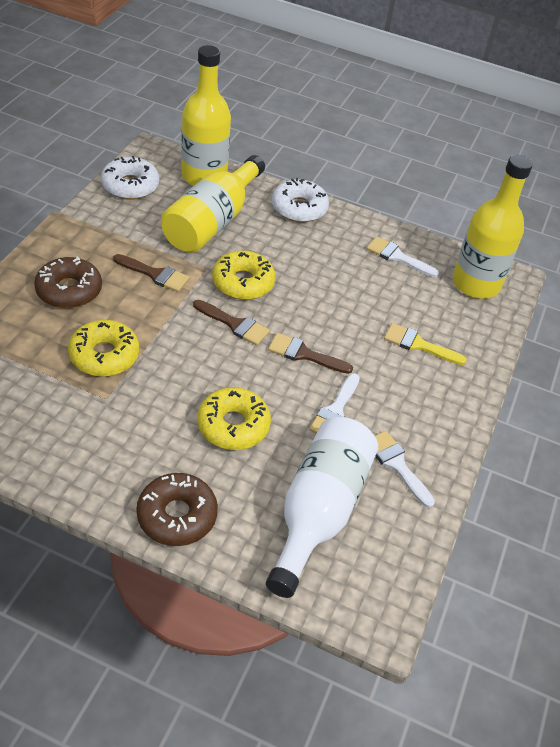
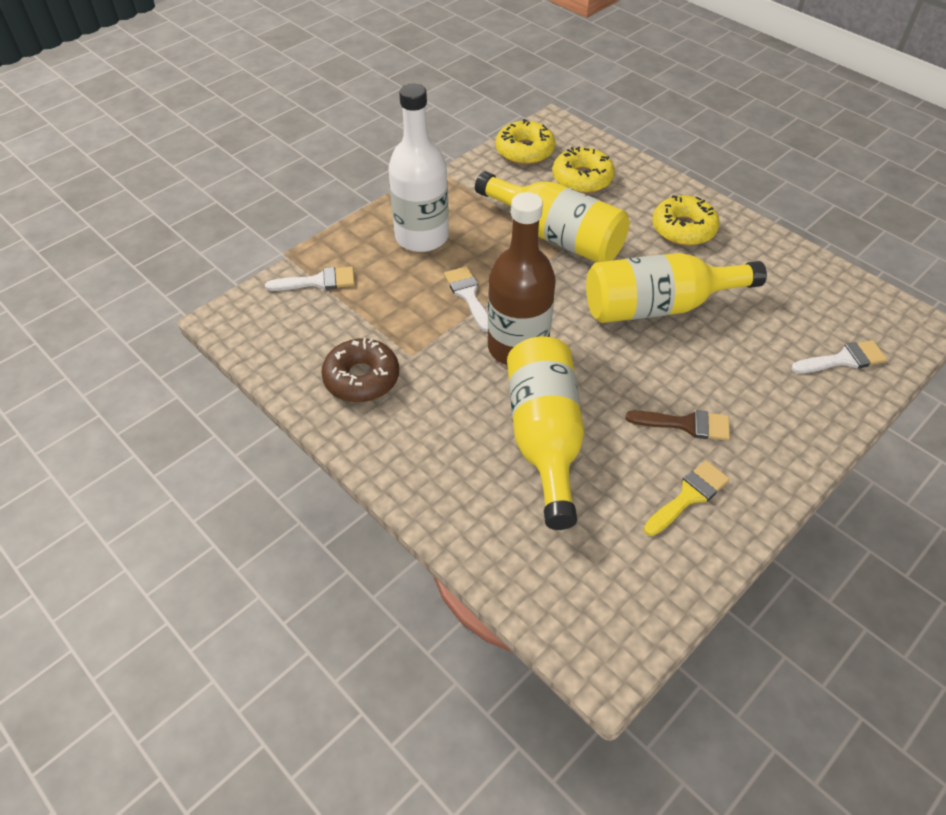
brown bottle: none = 0 -> [488,192,556,365] = 1
brown brush: [113,254,190,292] [193,300,270,346] [268,333,353,374] = 3 -> [626,410,730,441] = 1
brown donut: [34,256,102,308] [136,473,218,546] = 2 -> [321,338,399,402] = 1
white donut: [101,156,159,200] [272,178,329,222] = 2 -> none = 0

